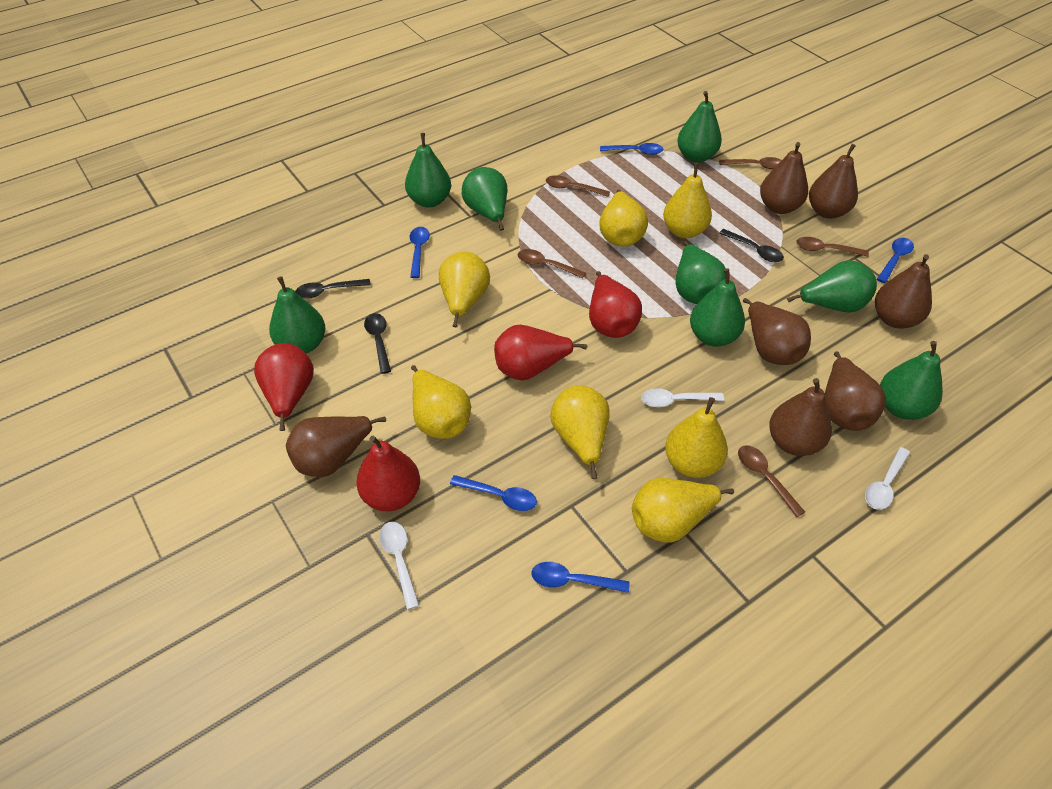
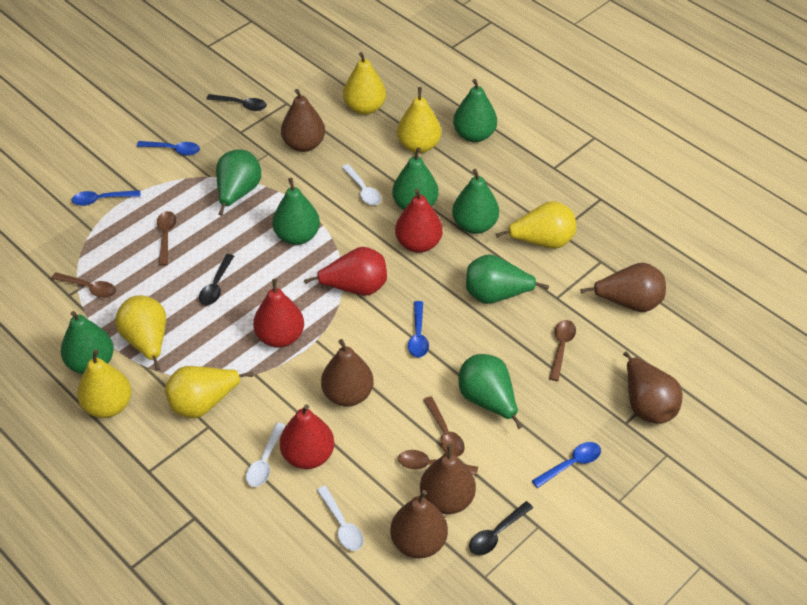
blue spoon: [410,227,430,278] [450,475,537,511] [531,562,630,593] [600,143,663,155] [877,238,914,283] = 5 -> [72,190,141,206] [137,141,200,156] [408,301,429,358] [532,442,601,488] = 4
brown pear: [286,416,386,477] [743,298,811,365] [760,142,808,214] [769,378,832,456] [809,144,858,219] [825,351,886,431] [875,254,932,329] = 7 -> [281,89,325,152] [321,339,374,407] [391,490,448,558] [420,444,476,514] [580,263,666,312] [623,351,683,424] = 6
yellow pear: [411,365,471,439] [439,252,490,327] [550,385,610,479] [599,189,648,247] [632,478,734,543] [663,163,712,238] [665,397,728,478] = 7 -> [77,349,131,418] [115,295,166,370] [165,366,253,418] [343,52,386,115] [397,87,441,153] [496,201,576,249] = 6

